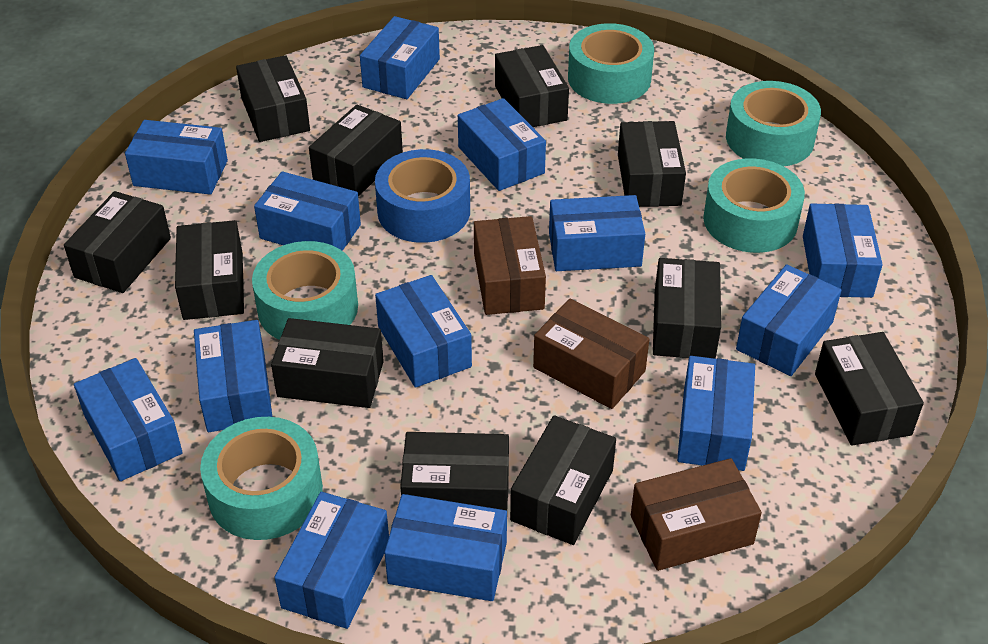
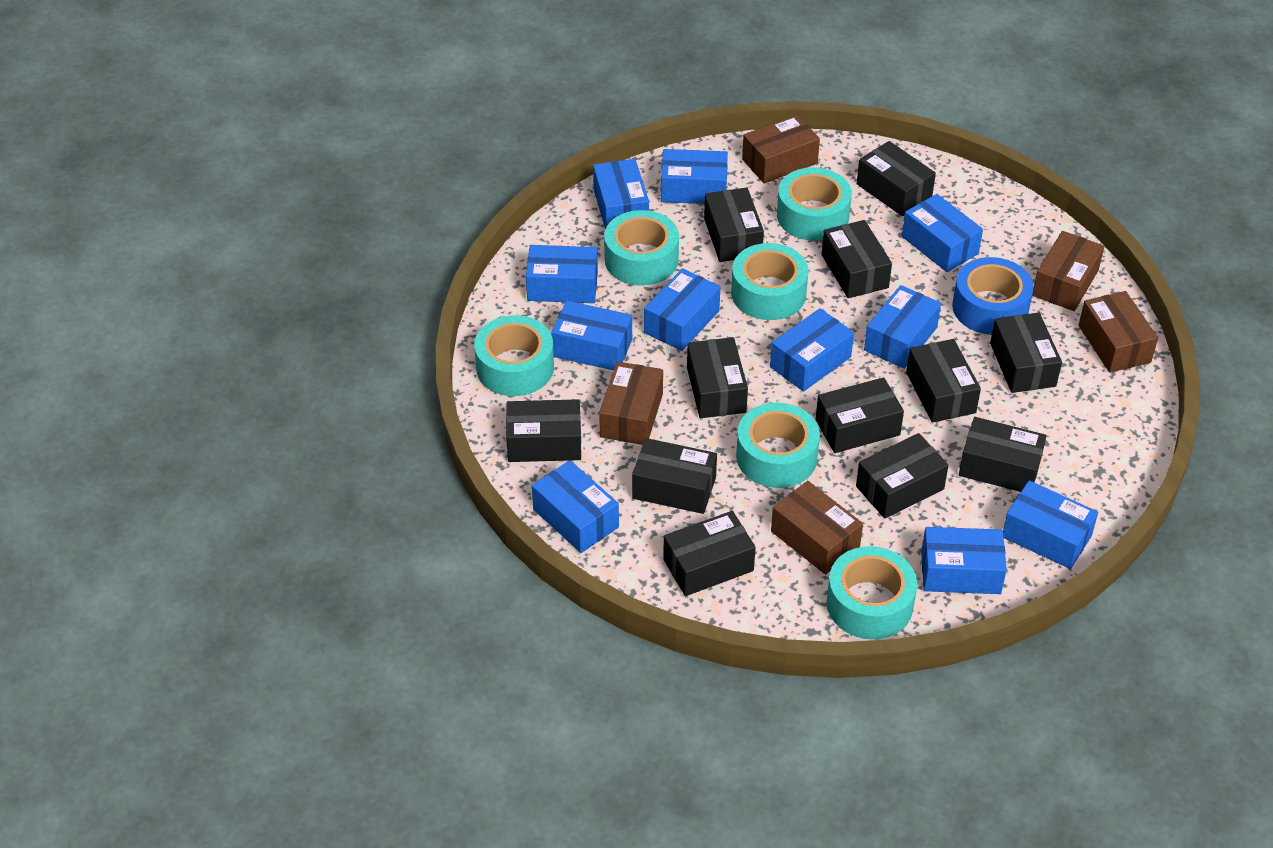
black box: [64,191,171,293] [175,220,244,320] [236,55,310,142] [271,318,384,408] [309,104,403,197] [400,432,509,511] [495,45,569,127] [510,415,616,545] [618,121,686,207] [653,258,721,359] [815,332,924,446] = 11 -> [506,399,581,462] [632,438,717,514] [663,511,756,596] [687,337,748,418] [704,187,764,262] [816,377,904,453] [821,220,892,298] [856,433,949,519] [857,141,936,216] [906,339,981,423] [959,417,1047,492] [990,312,1062,393] = 12
blue box: [74,358,183,481] [125,120,228,195] [194,320,272,432] [254,171,361,251] [274,492,389,629] [360,16,440,99] [375,275,472,388] [384,494,507,601] [458,98,546,191] [549,195,645,271] [677,356,755,471] [736,264,842,376] [803,204,883,298] = 13 -> [526,245,598,303] [532,460,619,553] [551,301,632,370] [593,159,649,229] [644,268,720,351] [661,149,728,204] [770,308,854,392] [864,285,941,369] [902,194,983,272] [921,527,1007,594] [1003,480,1098,569] = 11
brown box: [474,216,546,315] [533,299,649,409] [631,458,762,571] = 3 -> [599,361,663,445] [742,115,820,183] [771,481,863,575] [1032,231,1104,311] [1079,291,1158,373] = 5
turquoise tape: [200,417,323,540] [252,241,358,340] [568,23,654,104] [703,158,805,253] [726,81,821,166] = 5 -> [474,315,554,396] [604,210,679,286] [731,243,809,320] [736,403,820,488] [777,167,852,241] [827,546,917,640] = 6

